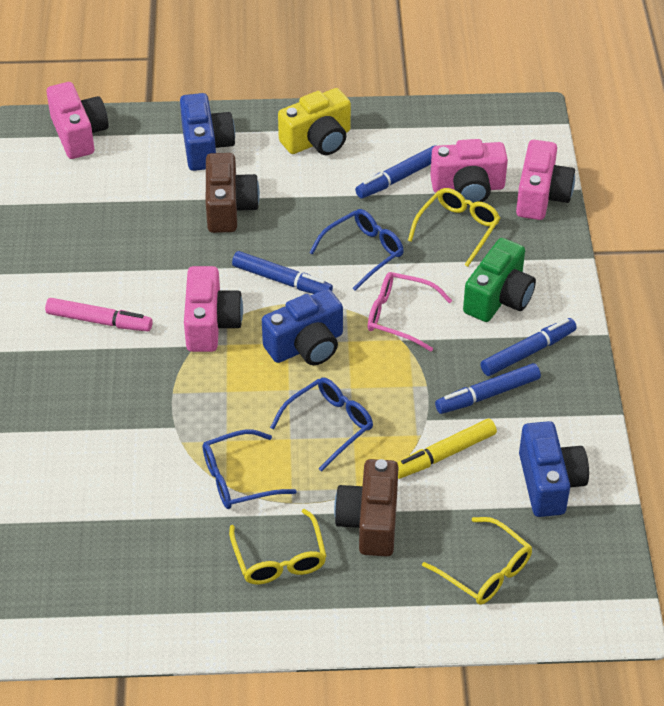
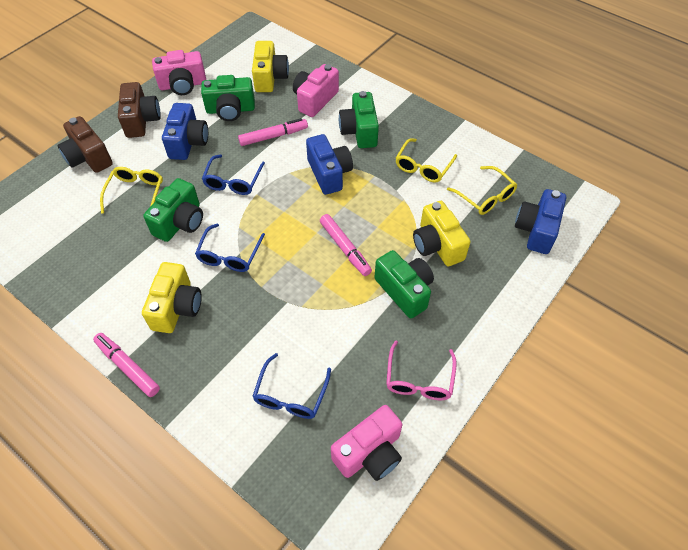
blue marker: [232,251,333,294] [355,145,436,198] [435,363,541,414] [480,318,577,376] = 4 -> none = 0
green camera: [463,238,536,322] = 1 -> [143,178,203,242] [201,75,255,121] [339,91,379,148] [374,250,434,318] = 4
pink camera: [47,82,109,159] [184,266,243,352] [430,139,508,205] [516,140,575,220] = 4 -> [152,50,206,95] [293,64,339,117] [331,405,402,481] = 3
pink marker: [45,298,153,332] = 1 -> [93,333,160,397] [238,118,308,146] [320,214,372,276] = 3
yellow camera: [278,88,351,155] = 1 -> [142,262,202,333] [252,41,289,92] [413,201,470,266] = 3
yellow marker: [397,418,497,479] = 1 -> none = 0

